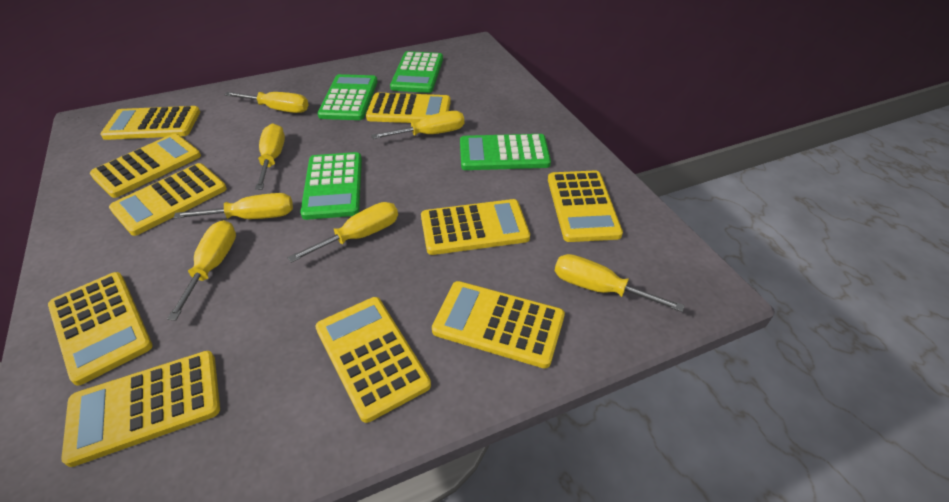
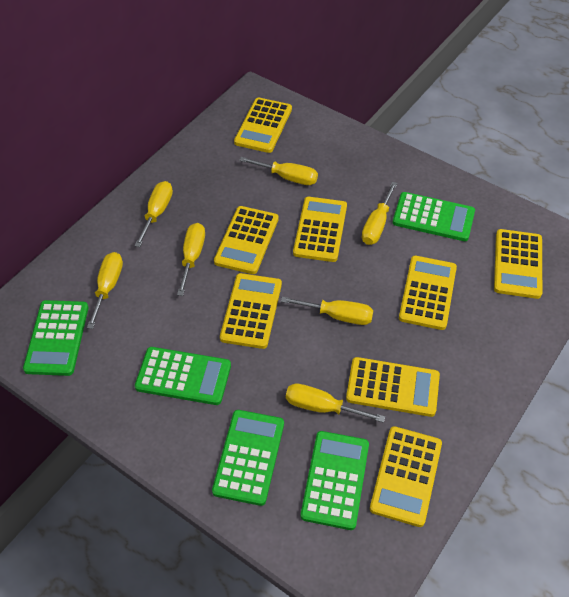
green calculator: [300,152,362,220] [318,74,378,120] [390,51,443,93] [460,134,551,170] = 4 -> [23,300,89,376] [135,347,231,405] [212,410,284,506] [301,431,369,530] [393,192,475,241] = 5
yellow calculator: [48,272,152,386] [61,351,220,467] [90,133,201,198] [100,106,200,140] [109,163,227,236] [315,297,431,423] [366,93,451,123] [421,199,530,255] [432,281,565,368] [548,170,623,242] = 10 -> [214,206,278,274] [220,273,282,349] [234,98,292,153] [293,197,347,262] [346,357,440,417] [370,426,442,527] [399,256,457,330] [494,229,542,299] = 8

